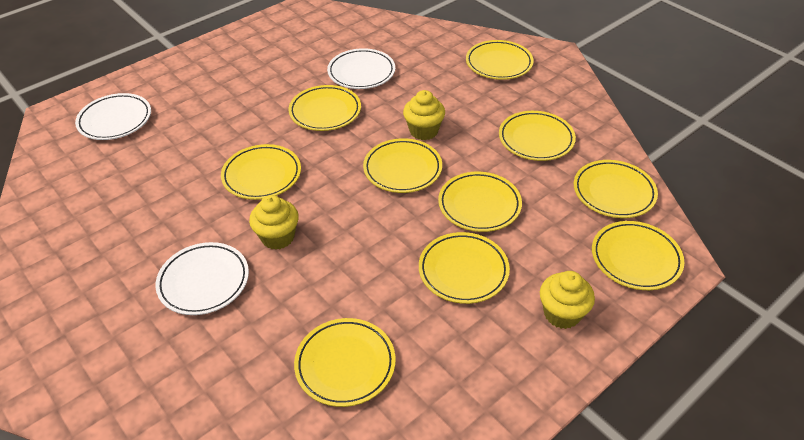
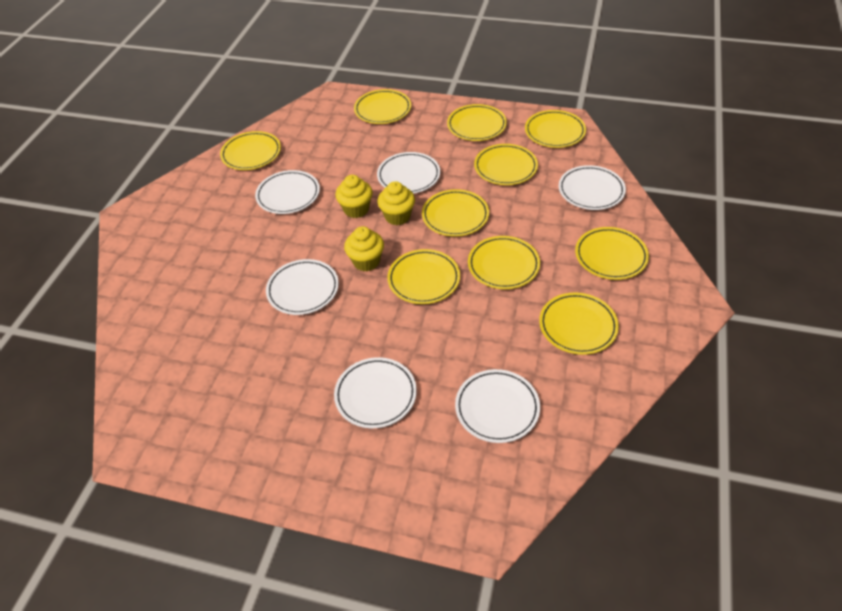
white plate: [75,93,151,140] [155,242,249,315] [327,48,395,89] = 3 -> [255,170,320,214] [266,259,339,315] [334,357,417,428] [377,152,440,194] [455,369,540,443] [559,165,626,210] = 6

